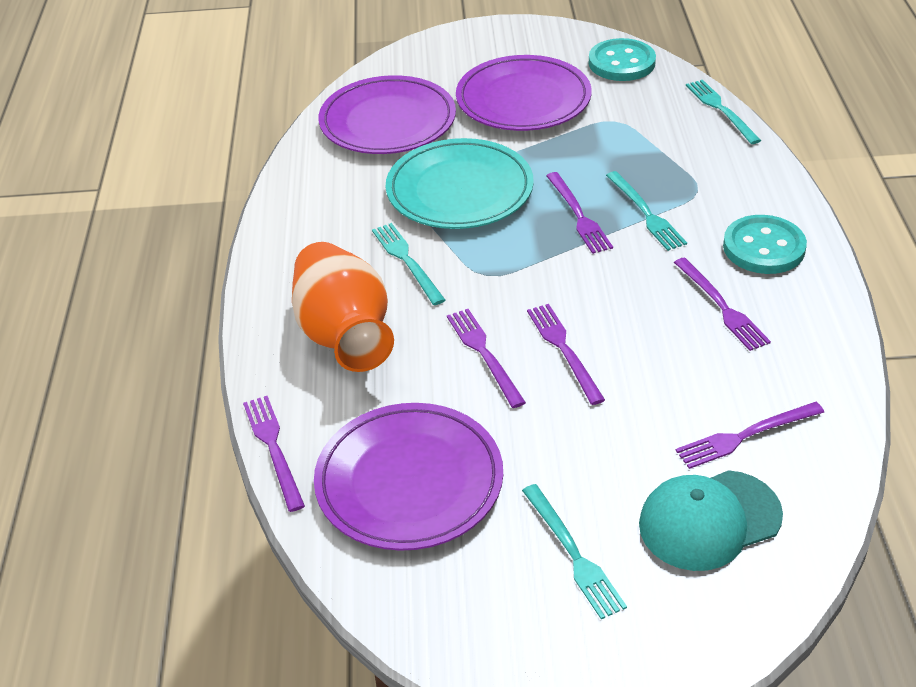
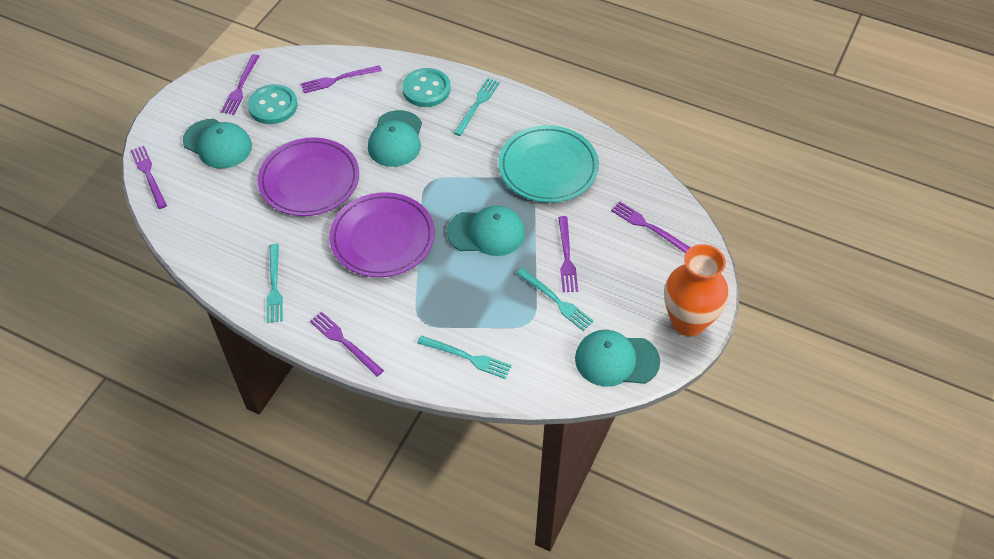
purple plate: [314,403,503,551] [319,75,456,154] [456,55,592,131] = 3 -> [257,137,359,216] [329,192,435,277] = 2
turquoise cap: [639,470,783,571] = 1 -> [183,119,252,169] [368,110,422,167] [447,206,525,256] [575,330,660,387] = 4

